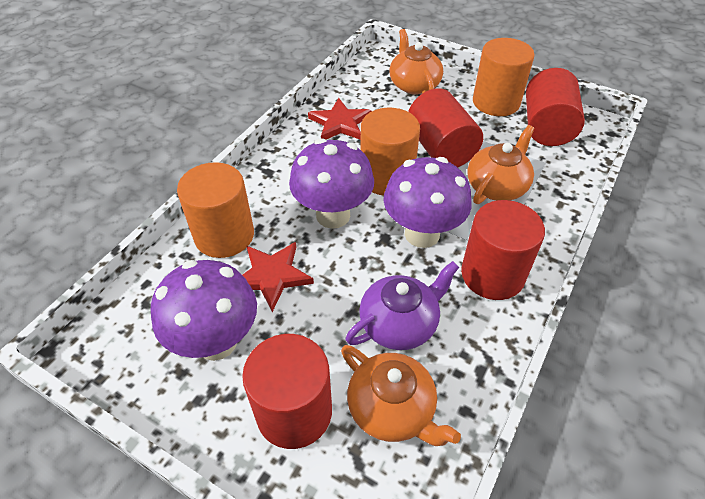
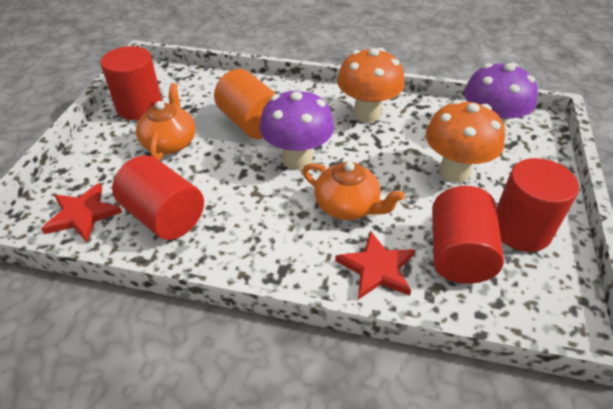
orange cylinder: [177,162,254,258] [360,108,420,196] [473,38,535,116] = 3 -> [214,69,276,139] = 1
orange mushroom: none = 0 -> [337,48,405,123] [425,100,505,183] = 2
orange teapot: [341,345,461,446] [390,29,443,95] [467,125,535,204] = 3 -> [136,83,196,161] [302,161,405,220] = 2
purple mushroom: [151,260,257,361] [289,138,374,229] [383,157,472,248] = 3 -> [260,88,334,170] [464,62,538,127] = 2
purple teapot: [346,261,459,350] = 1 -> none = 0

